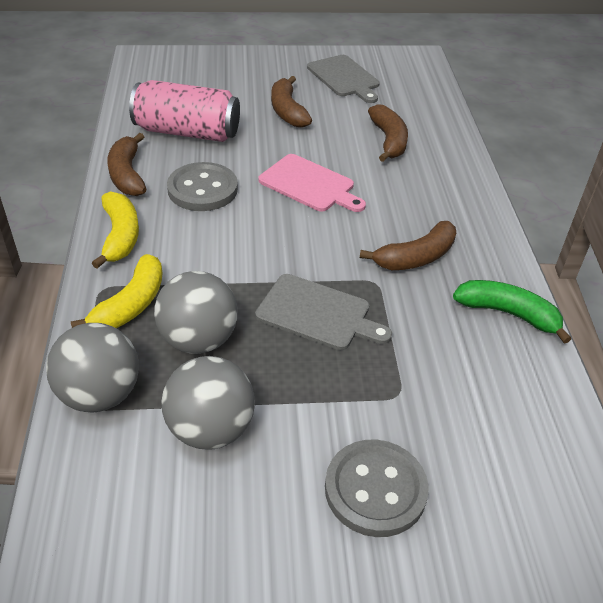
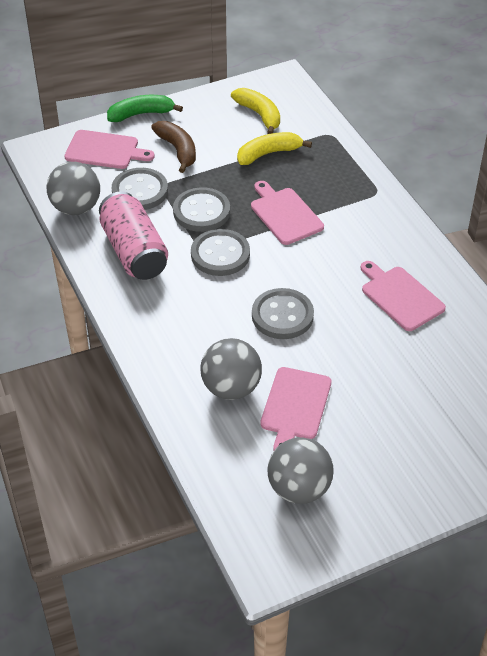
brown banana: [107,133,146,196] [271,76,312,128] [360,221,456,270] [368,104,408,162] = 4 -> [151,121,196,173] = 1
grey button: [167,162,238,211] [325,440,429,537] = 2 -> [112,168,168,210] [173,187,230,232] [191,229,250,276] [252,288,314,339] = 4
grey cutting board: [255,274,392,350] [307,55,380,103] = 2 -> none = 0
pink cutting board: [258,154,366,212] = 1 -> [65,130,155,169] [251,181,324,245] [260,367,331,451] [361,261,446,331] = 4

